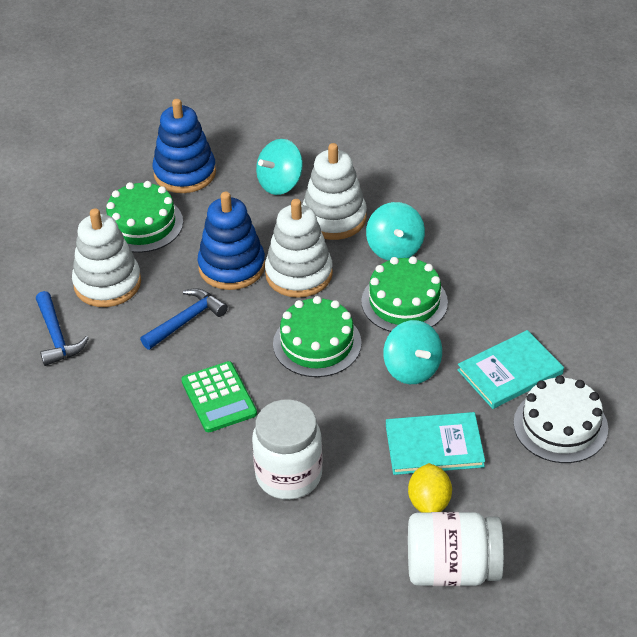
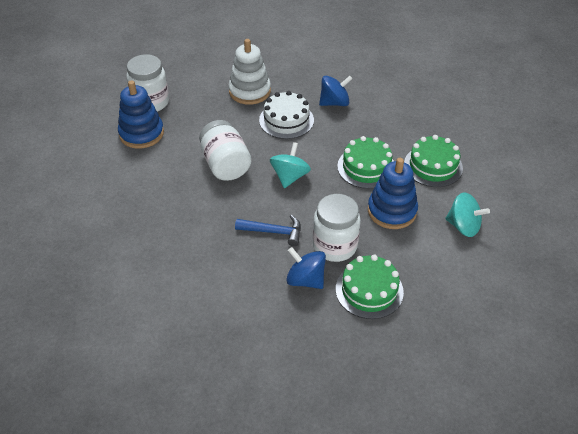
blue hammer: [36,291,89,366] [140,288,228,350] = 2 -> [235,215,301,246] = 1
blue spinning top: none = 0 -> [286,247,326,289] [319,76,353,106] = 2
green calculator: [181,361,257,432] = 1 -> none = 0
turquoise book: [386,412,485,475] [457,330,564,409] = 2 -> none = 0
turquoise spinning top: [256,139,303,195] [366,202,425,261] [383,320,442,384] = 3 -> [270,142,311,188] [445,192,490,237] = 2
white jar: [252,399,323,500] [408,512,504,586] = 2 -> [126,54,169,112] [199,120,251,181] [313,194,361,262] = 3
white stacking toy: [72,208,141,307] [265,199,333,298] [302,143,367,240] = 3 -> [228,39,271,105] = 1
yellow lemon: [408,463,452,513] = 1 -> none = 0

